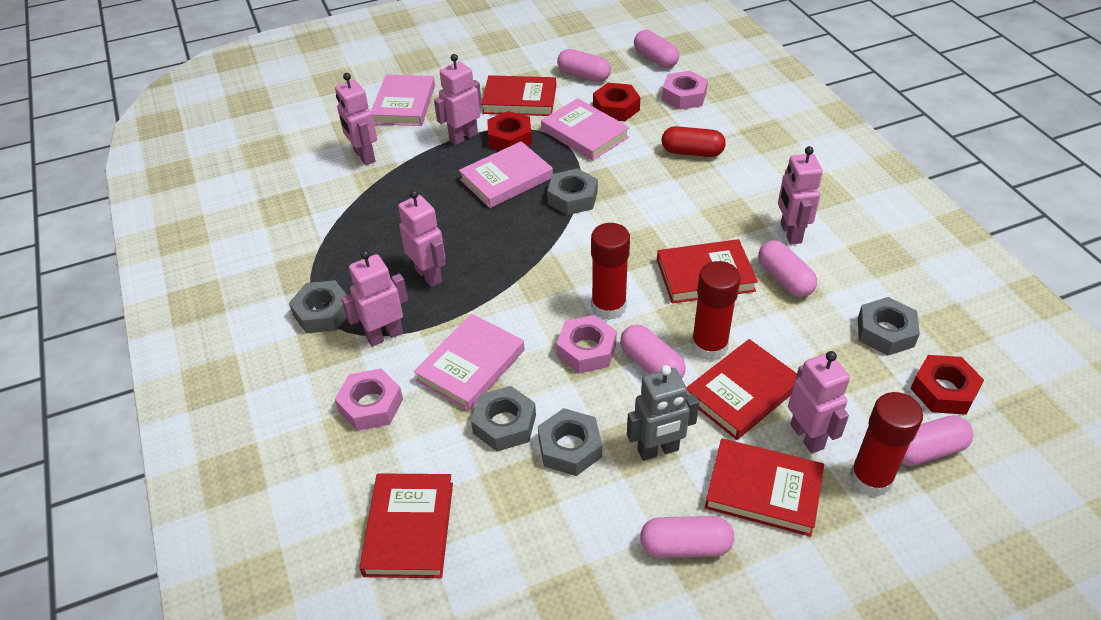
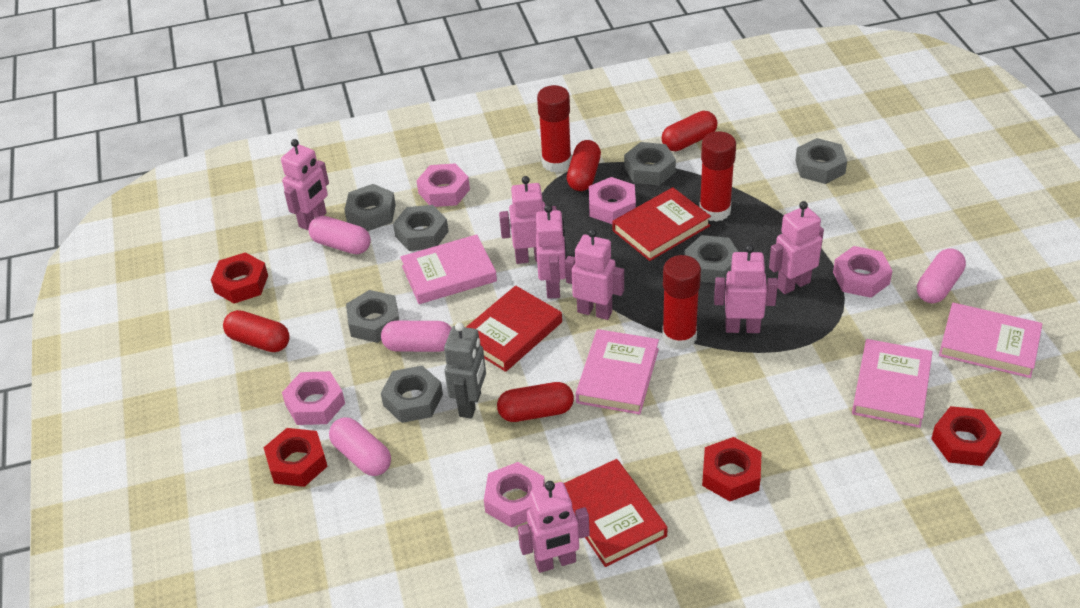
grey nut: [289,280,347,333] [471,386,536,451] [538,408,602,476] [547,168,598,215] [858,297,920,356] = 5 -> [344,184,396,231] [346,290,399,343] [381,366,443,423] [393,205,449,251] [624,142,676,186] [685,235,738,283] [795,138,847,184] = 7
pink capsule: [557,49,611,82] [620,324,685,378] [634,30,679,68] [640,516,734,558] [758,240,817,297] [901,415,973,466] = 6 -> [308,216,371,254] [329,417,391,476] [381,321,451,352] [917,248,966,303] = 4
pink nut: [335,368,403,431] [556,315,617,374] [662,71,708,110] = 3 -> [282,371,345,425] [416,163,470,207] [484,462,545,528] [589,177,636,224] [833,246,892,298] = 5
pink robot: [335,73,377,165] [341,250,408,346] [398,190,446,287] [434,54,482,145] [778,146,823,245] [788,351,850,453] = 6 -> [281,139,329,230] [499,176,557,264] [518,481,590,573] [536,204,567,299] [565,229,624,320] [714,245,778,333] [769,201,824,294] = 7
red book: [359,473,453,578] [481,75,556,116] [657,239,758,303] [687,339,797,440] [705,438,824,537] = 5 -> [466,285,562,372] [564,459,668,567] [612,187,711,261] = 3
red capsule: [662,126,726,157] = 1 -> [223,310,290,352] [497,382,574,422] [567,140,601,191] [662,111,718,151] = 4
red nut: [487,111,532,151] [593,83,640,121] [910,355,984,415] = 3 -> [211,252,268,303] [263,428,328,487] [702,437,762,501] [931,406,1002,466] = 4

